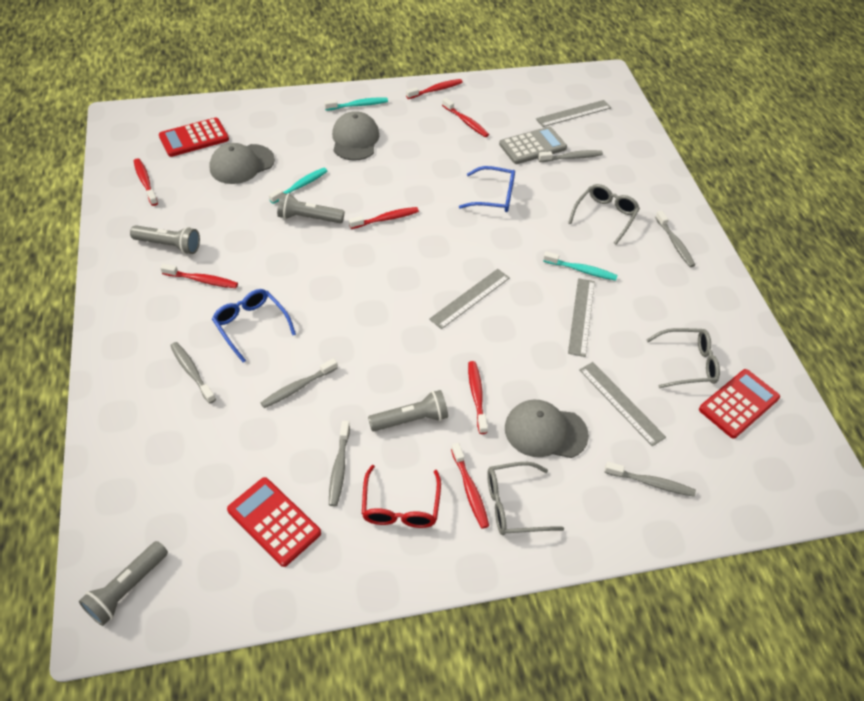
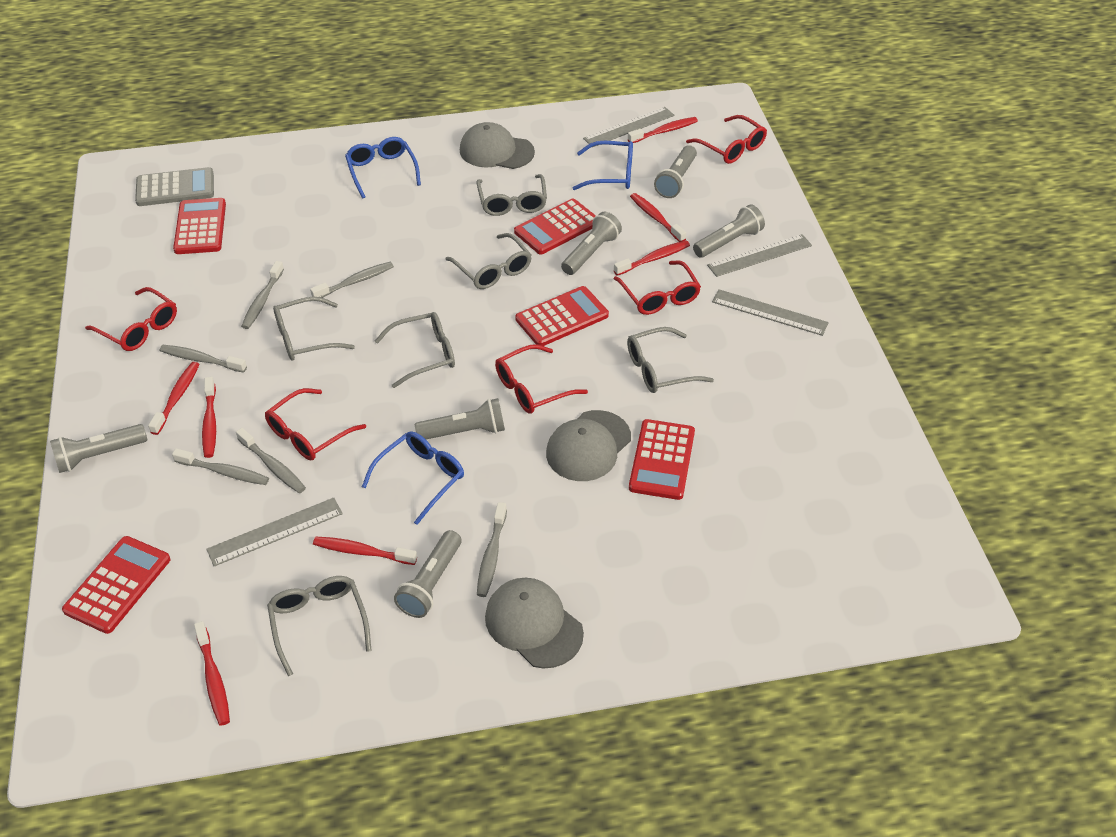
blue glasses: [212,289,296,363] [459,166,515,212] = 2 -> [345,137,421,199] [362,431,464,525] [573,141,633,190] = 3
grey flashlight: [79,541,168,626] [130,225,200,254] [277,193,345,223] [368,390,448,431] = 4 -> [50,424,147,473] [394,530,462,618] [415,398,505,439] [561,212,622,275] [654,145,697,198] [693,204,765,258] = 6
grey glasses: [487,462,564,535] [568,184,640,245] [646,328,720,388] = 3 -> [267,576,372,676] [273,297,355,360] [375,312,455,388] [446,233,532,289] [477,174,547,216] [627,327,714,393] = 6
red calculator: [159,118,229,157] [227,477,321,567] [699,369,780,439] = 3 -> [62,536,170,634] [173,198,226,254] [514,199,596,255] [515,286,609,346] [629,419,695,500] = 5
red glasses: [362,465,441,528] = 1 -> [85,287,177,351] [265,388,366,460] [495,344,588,414] [614,260,701,315] [686,115,767,164] = 5
turquoise toothbrush: [269,168,327,204] [324,97,388,111] [543,251,617,281] = 3 -> none = 0

